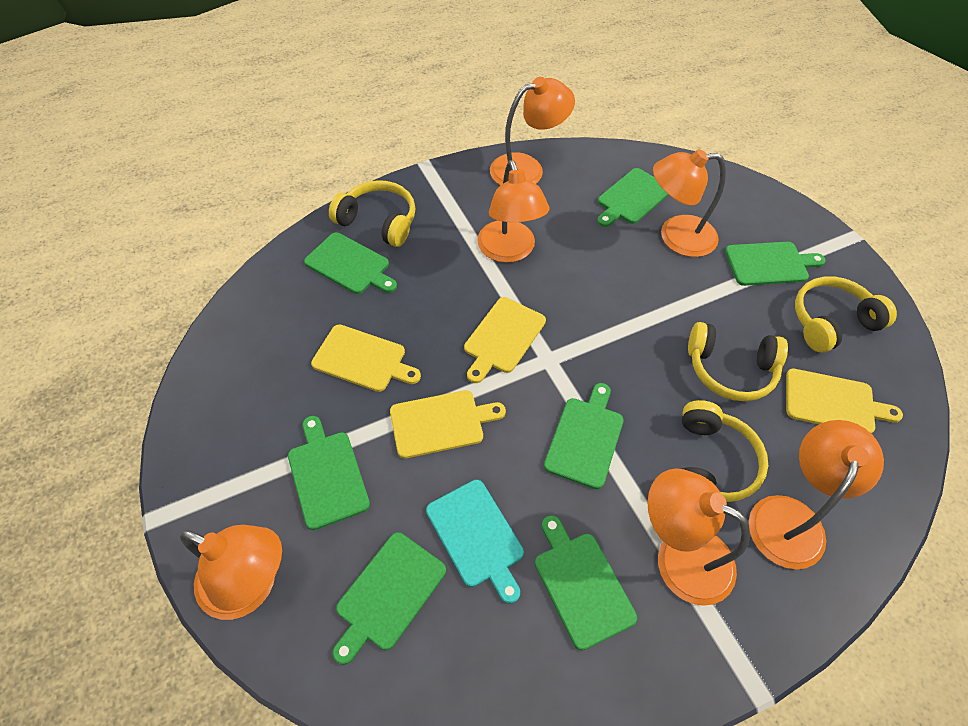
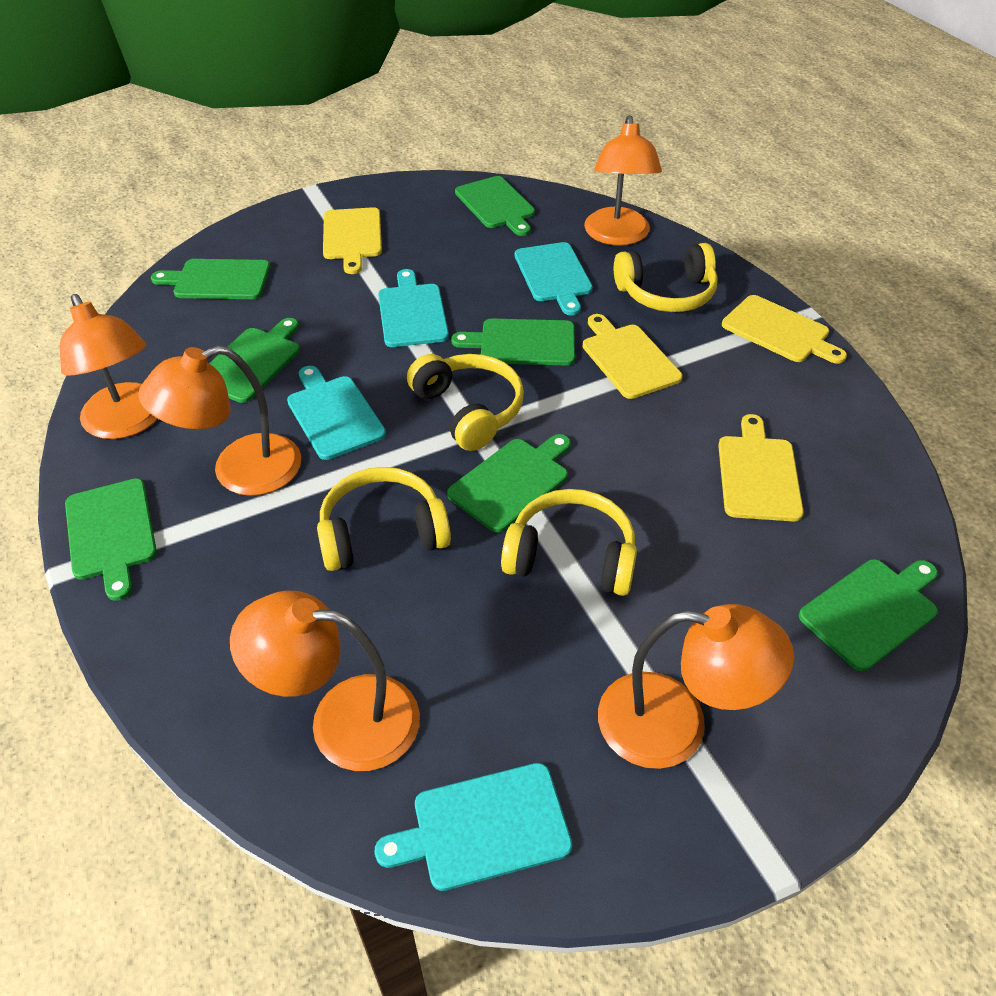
orange lamp: [180,525,282,620] [477,160,549,263] [490,77,575,185] [648,468,750,606] [653,149,726,257] [749,420,884,569] = 6 -> [60,294,157,439] [138,346,301,496] [230,590,420,771] [584,115,662,246] [598,604,794,769] = 5
turquoise cutting board: [426,480,524,604] = 1 -> [287,366,386,460] [375,763,572,891] [378,269,449,347] [515,242,593,315] = 4

